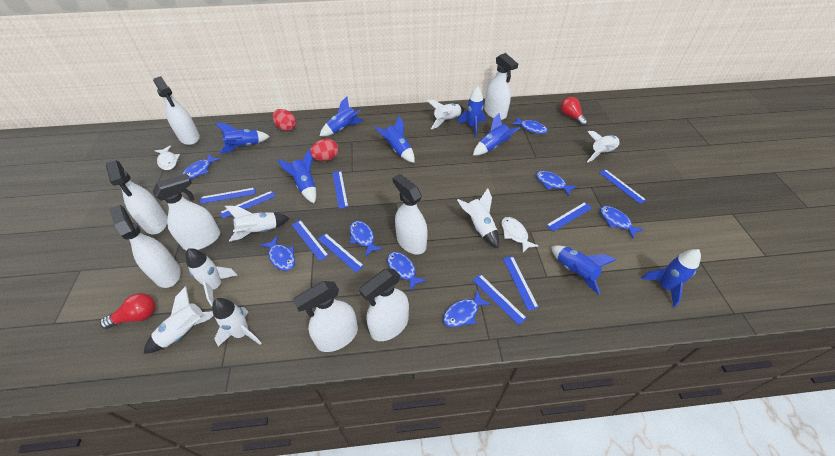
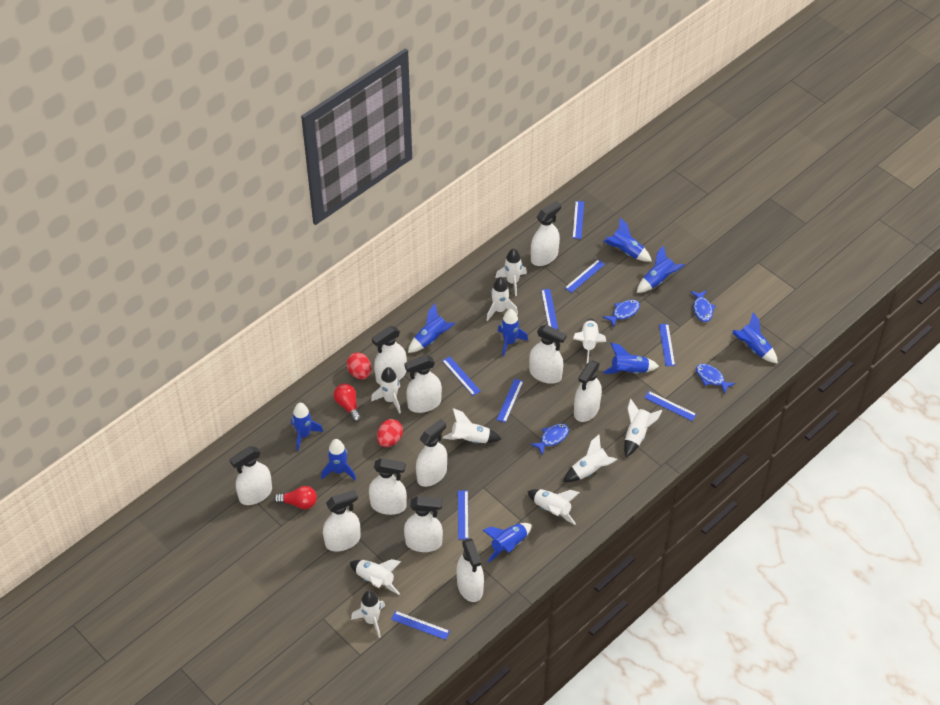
blue fish: [182,153,221,179] [260,236,295,271] [350,221,382,257] [387,252,427,291] [443,290,491,327] [511,117,548,134] [536,171,577,196] [600,206,644,238] = 8 -> [530,424,569,455] [603,300,640,327] [691,290,716,322] [696,364,735,394] = 4
blue rocket: [215,123,270,154] [278,149,316,203] [320,96,363,136] [375,116,415,163] [458,86,486,137] [473,113,520,155] [551,245,617,294] [641,249,701,307] = 8 -> [291,403,323,451] [321,439,356,480] [408,304,456,353] [483,523,532,563] [498,309,528,356] [603,218,652,262] [603,343,659,374] [637,245,685,293] [732,312,778,363] = 9
white fish: [155,145,180,170] [501,217,538,253] = 2 -> none = 0
white rocket: [143,286,214,354] [186,248,237,306] [212,298,262,346] [225,206,290,242] [427,100,464,129] [457,188,499,248] [587,131,620,162] = 7 -> [349,559,401,595] [351,590,385,638] [371,367,401,414] [443,408,501,443] [487,277,518,321] [495,248,527,296] [527,489,580,525] [563,435,617,482] [573,318,606,363] [624,399,663,457] = 10
white spray bottle: [106,160,167,234] [110,205,181,288] [153,76,200,145] [153,174,221,250] [293,281,358,352] [359,269,409,341] [393,174,428,255] [484,53,518,120] = 8 -> [230,446,272,505] [323,490,361,552] [369,458,407,515] [372,326,407,384] [404,355,442,413] [404,496,443,552] [416,419,447,487] [456,538,484,602] [529,325,567,384] [531,201,561,266] [574,360,602,422] = 11

